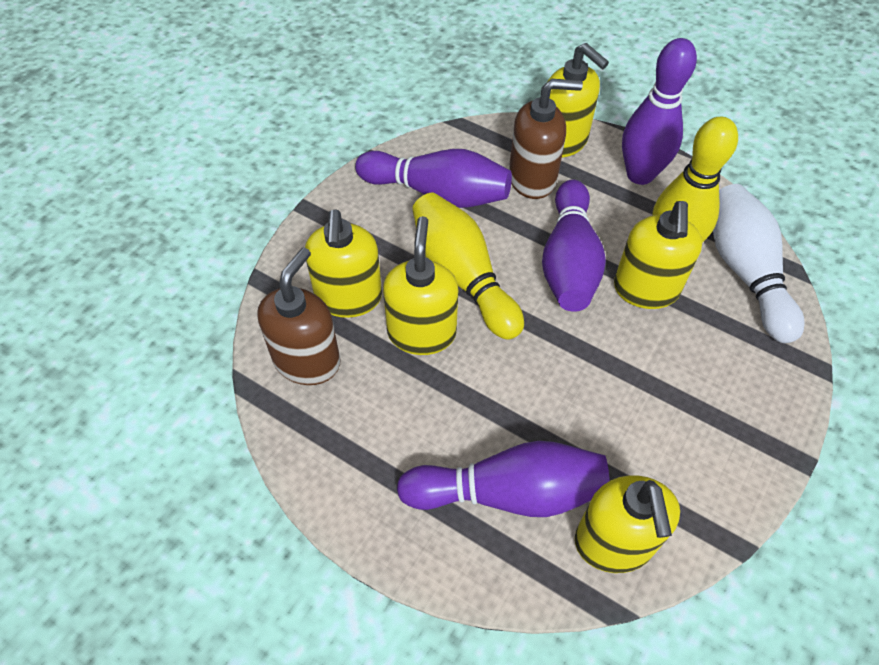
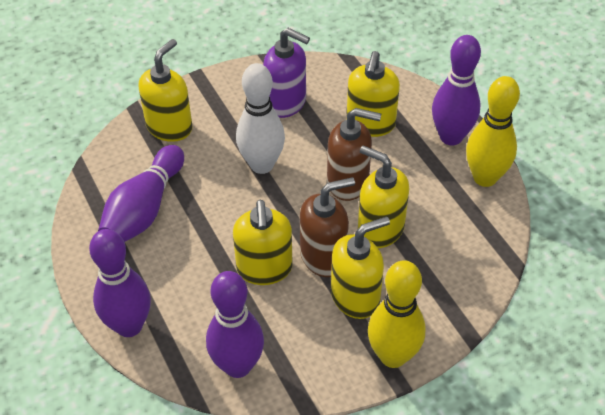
purple soap dispenser: none = 0 -> [263,28,310,118] = 1

